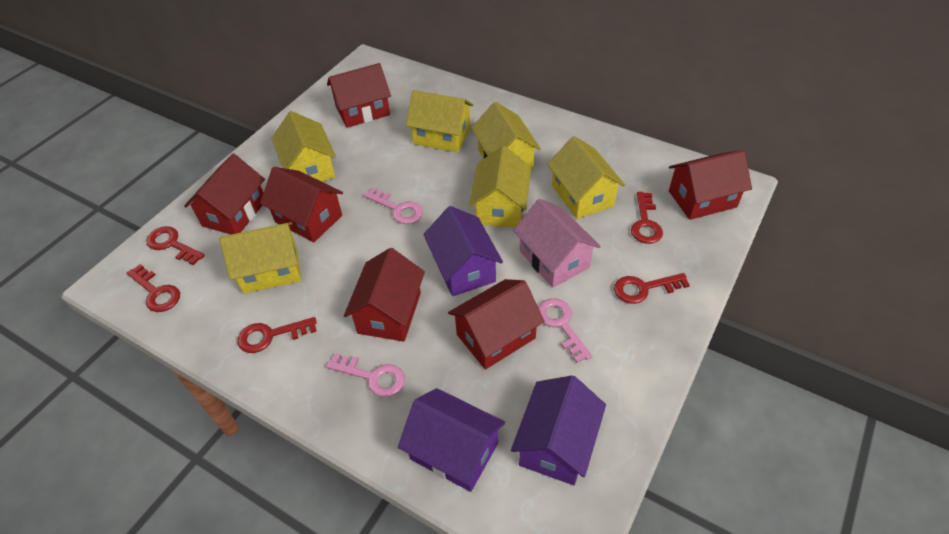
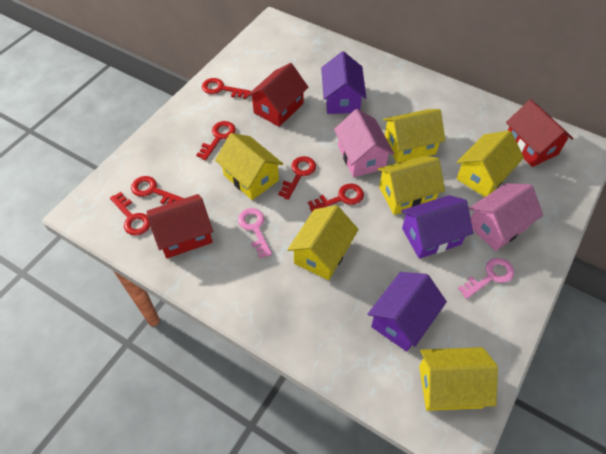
pink house: [513,199,601,288] = 1 -> [334,109,394,177] [469,183,543,251] = 2
pink key: [326,353,405,397] [364,187,423,224] [538,298,592,363] = 3 -> [238,208,272,258] [458,258,514,299] = 2
red house: [184,154,265,235] [260,167,343,242] [327,63,391,128] [344,248,425,342] [448,279,545,370] [669,150,752,220] = 6 -> [147,194,213,258] [247,63,309,127] [506,99,573,167] = 3
red key: [127,264,180,312] [146,226,205,265] [238,317,317,353] [614,273,690,304] [631,192,663,244] = 5 -> [110,192,150,236] [131,176,184,204] [196,121,236,160] [202,78,251,99] [278,156,316,200] [308,183,364,212] = 6

